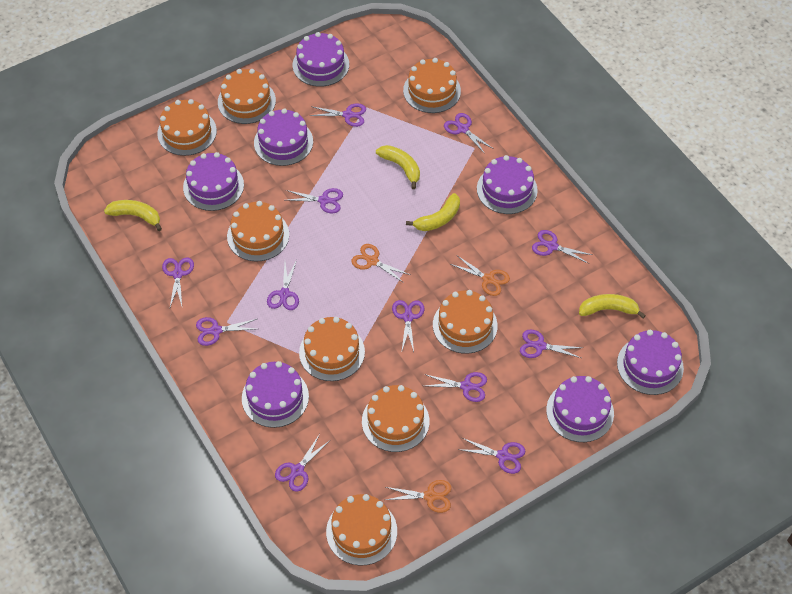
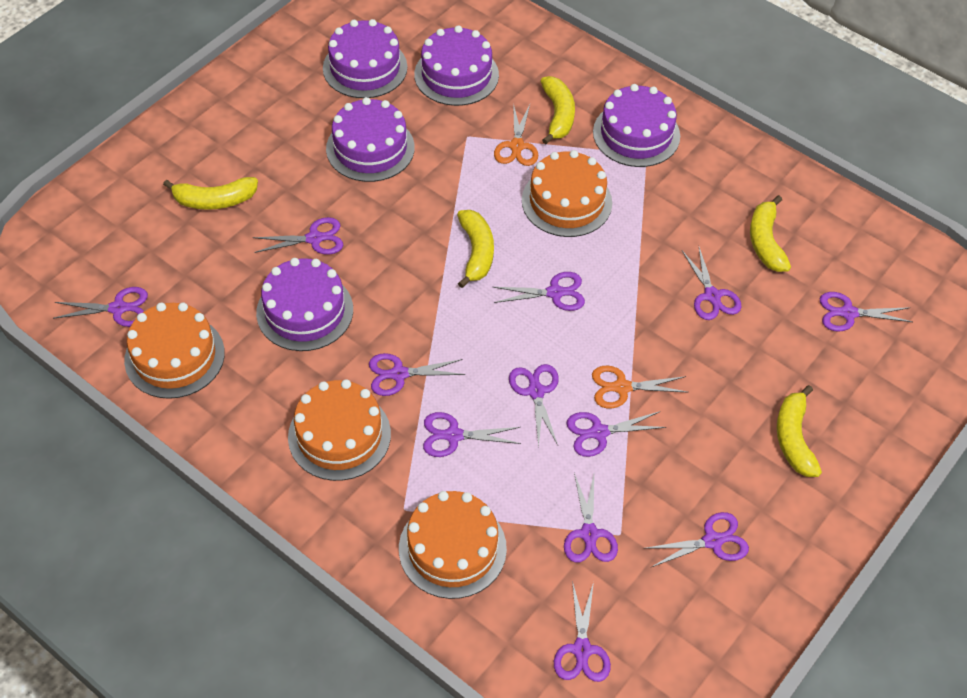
orange cake: [157,99,217,156] [218,69,276,124] [227,201,289,261] [299,317,365,381] [326,494,397,566] [362,385,429,452] [403,58,461,113] [433,290,498,354] = 8 -> [124,303,225,399] [288,379,391,481] [399,491,507,599] [522,150,612,237] = 4
orange scissors: [351,244,410,283] [386,480,451,513] [450,256,510,296] = 3 -> [494,103,538,166] [592,366,689,408] = 2
purple cake: [183,152,244,211] [242,361,309,428] [254,108,313,166] [293,32,349,87] [477,155,538,214] [546,376,614,442] [617,330,684,395] = 7 -> [256,258,353,351] [323,19,407,98] [326,97,415,182] [414,25,499,106] [593,84,680,167] = 5
yellow banana: [104,200,162,231] [376,145,420,189] [406,193,460,231] [579,294,646,318] = 4 -> [163,177,258,210] [457,210,494,288] [540,76,575,144] [750,195,791,272] [777,385,822,477] = 5

